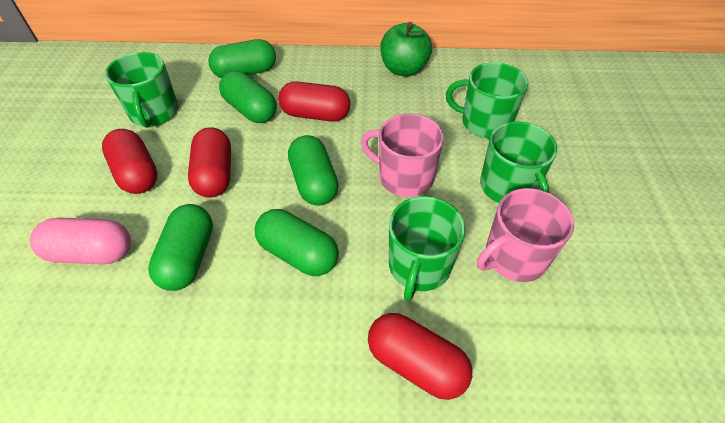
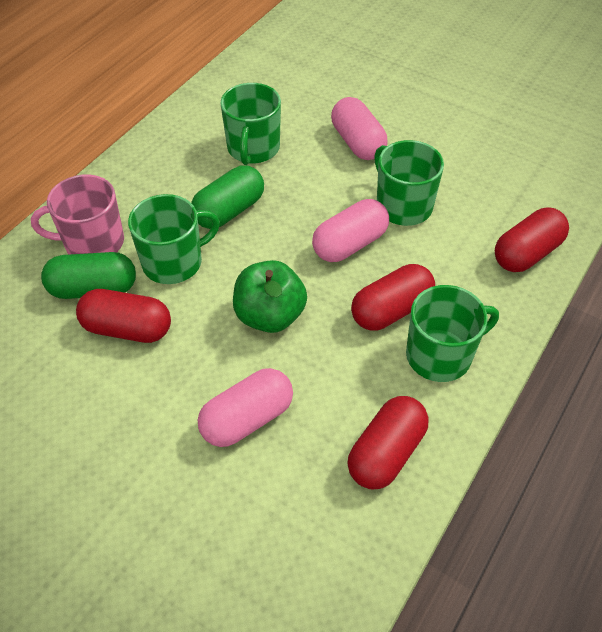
green capsule: [148,204,213,291] [208,39,276,78] [219,71,277,123] [255,209,339,276] [288,135,339,206] = 5 -> [41,252,136,299] [191,165,264,229] = 2
pink capsule: [30,218,131,264] = 1 -> [198,368,293,447] [312,199,389,262] [331,97,387,160] = 3
pink mug: [361,114,444,197] [477,188,574,282] = 2 -> [31,175,124,254] = 1

